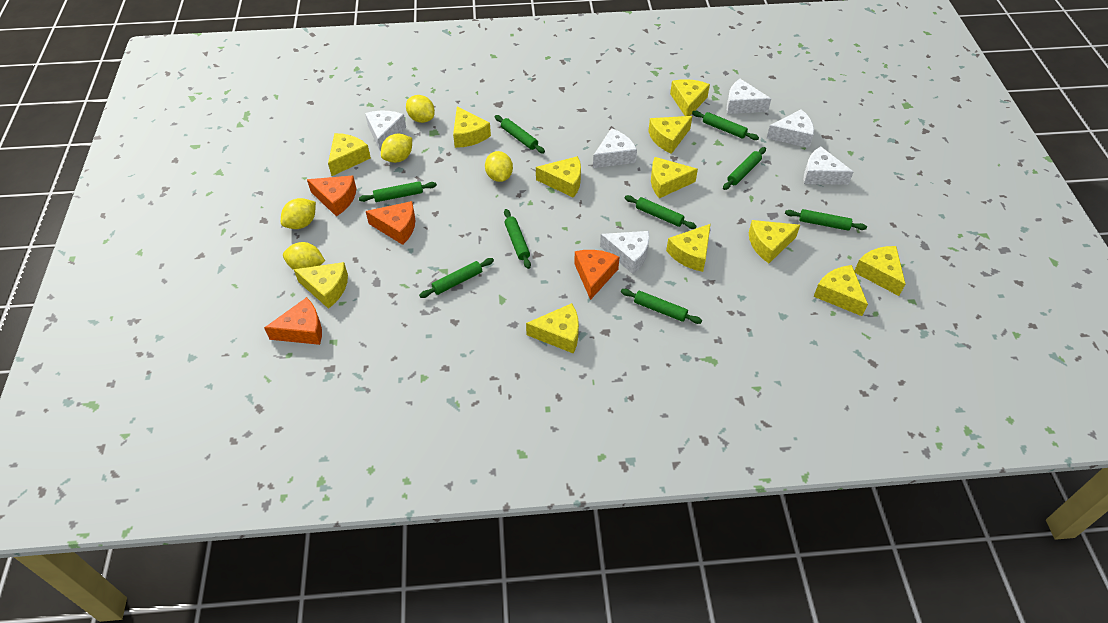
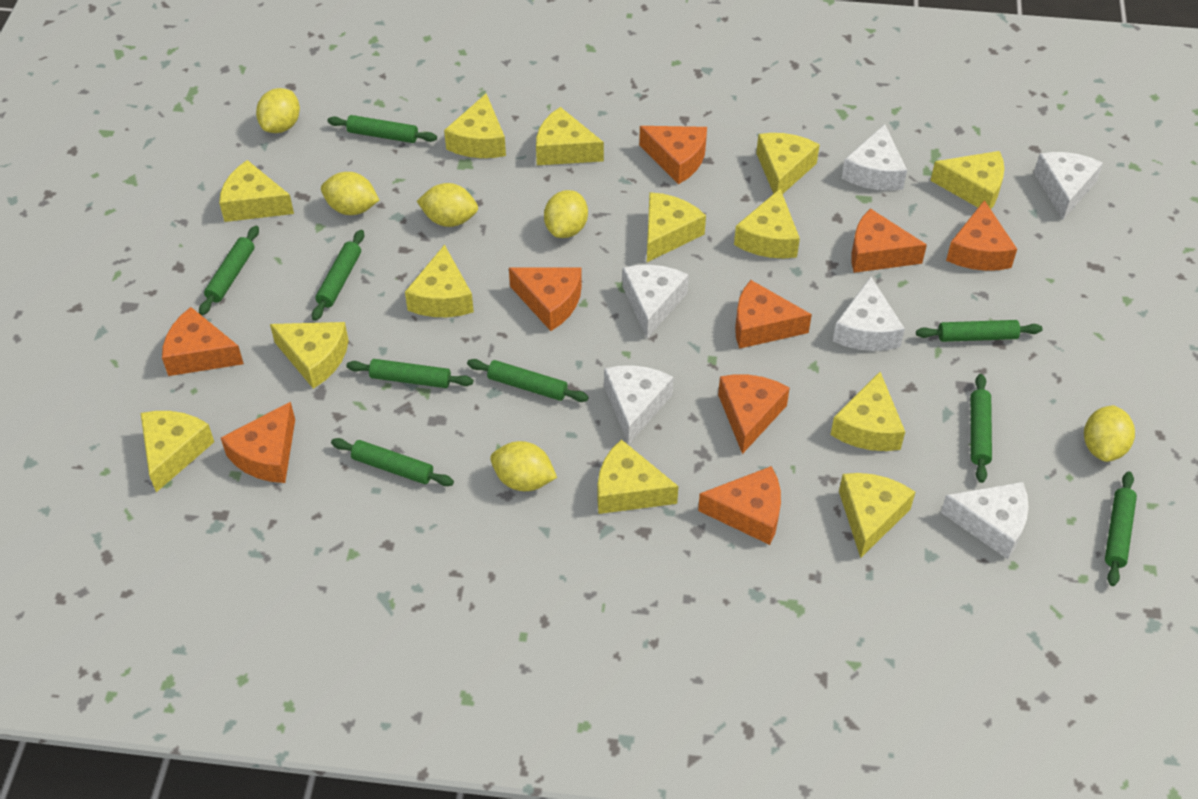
orange cheese: [264,297,322,345] [307,176,357,216] [366,201,415,245] [574,250,619,300] = 4 -> [162,307,244,376] [221,402,295,483] [509,267,582,331] [639,126,707,184] [698,466,781,545] [718,374,790,454] [735,280,812,349] [851,208,927,273] [946,200,1017,271] = 9
yellow cheese: [294,262,348,309] [328,133,371,176] [453,106,491,148] [526,303,579,354] [536,156,581,198] [648,116,692,154] [651,157,698,198] [666,224,711,272] [670,79,710,116] [749,220,800,263] [813,265,868,316] [854,246,905,296] = 12 -> [141,411,214,492] [219,160,294,222] [270,322,349,389] [405,244,474,317] [444,94,506,158] [536,107,604,165] [598,439,678,514] [647,192,706,262] [734,189,800,258] [756,133,820,194] [830,372,905,451] [839,473,915,558] [930,151,1004,209] = 13
yellow lemon: [281,198,316,229] [283,242,325,270] [381,134,412,163] [406,95,435,123] [485,151,513,182] = 5 -> [256,88,300,133] [321,172,379,215] [417,183,478,227] [490,441,557,491] [544,190,588,238] [1084,405,1135,462] = 6

